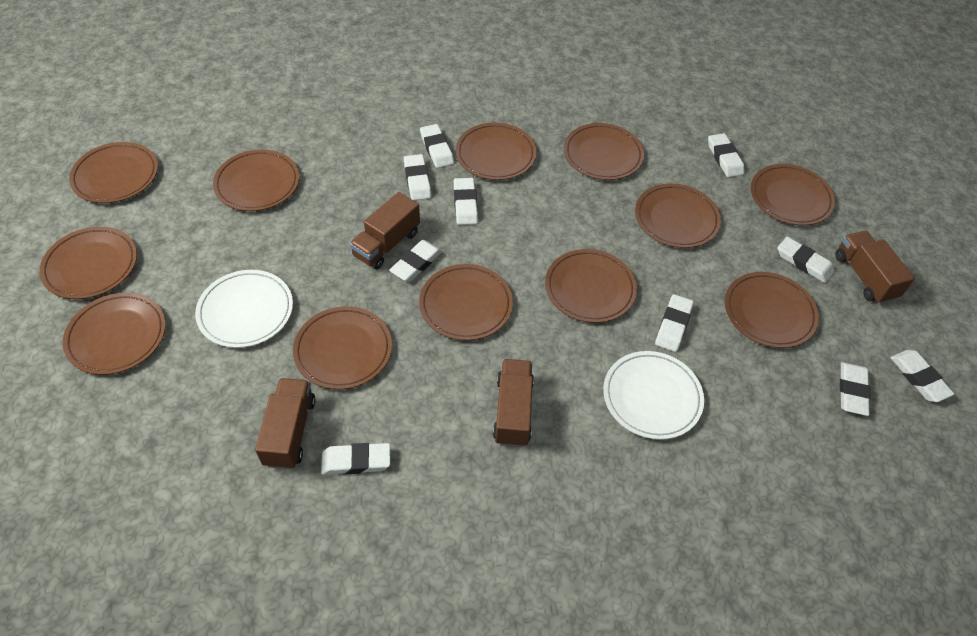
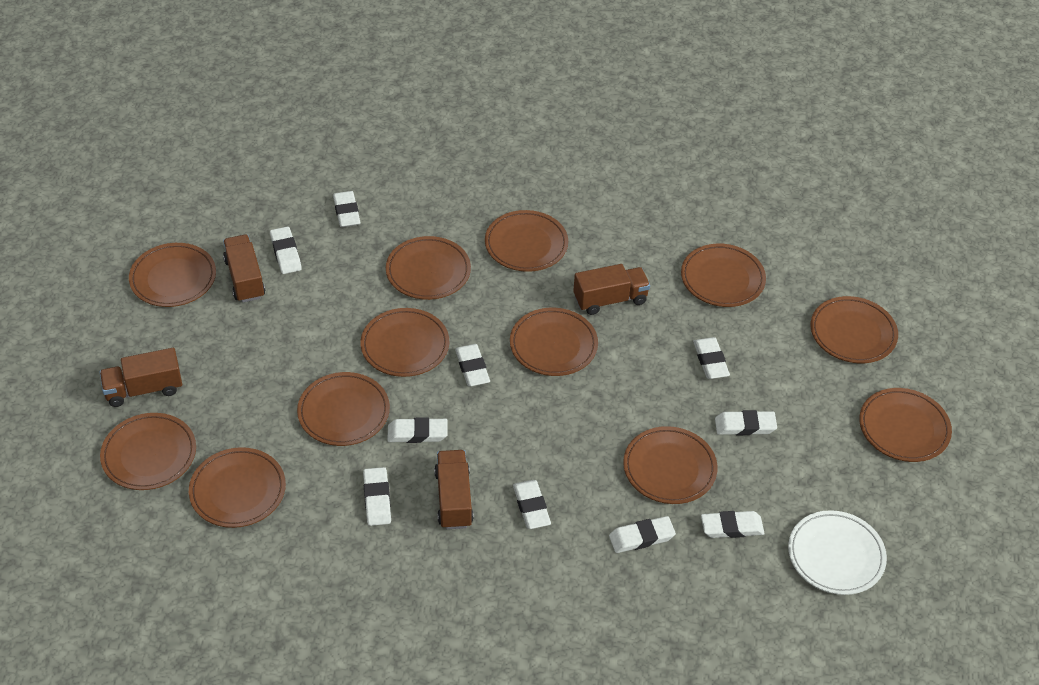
white plate: [195,270,293,348] [603,351,704,440] = 2 -> [788,510,887,595] = 1

